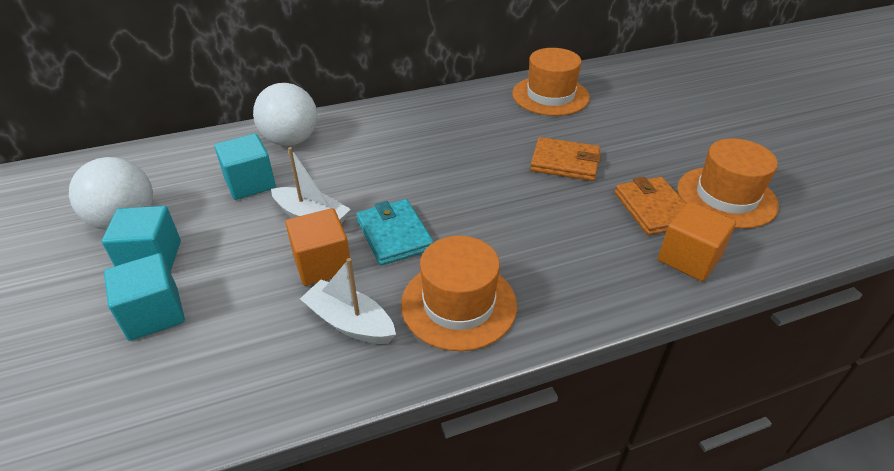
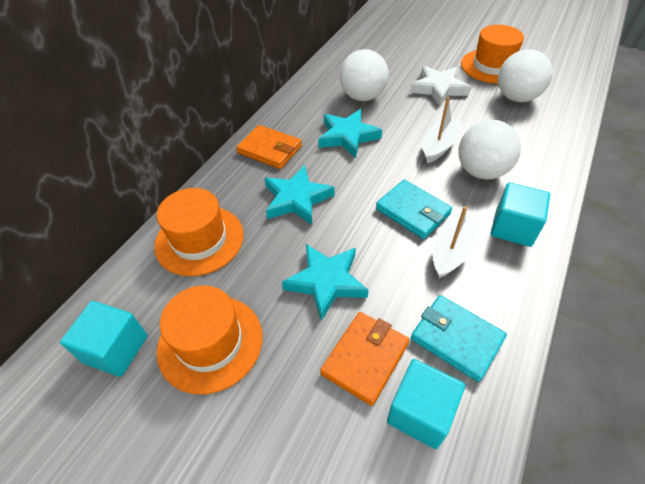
orange cube: [285,208,350,286] [658,202,736,281] = 2 -> none = 0
turquoise star: none = 0 -> [264,165,335,225] [282,244,369,321] [318,109,382,158] = 3
turquoise wallet: [356,199,434,265] = 1 -> [376,179,452,239] [411,295,507,382] = 2
white ball: [69,157,153,230] [253,83,317,146] = 2 -> [340,49,389,101] [458,120,521,179] [498,49,553,102] = 3
white star: none = 0 -> [410,66,471,106] = 1

